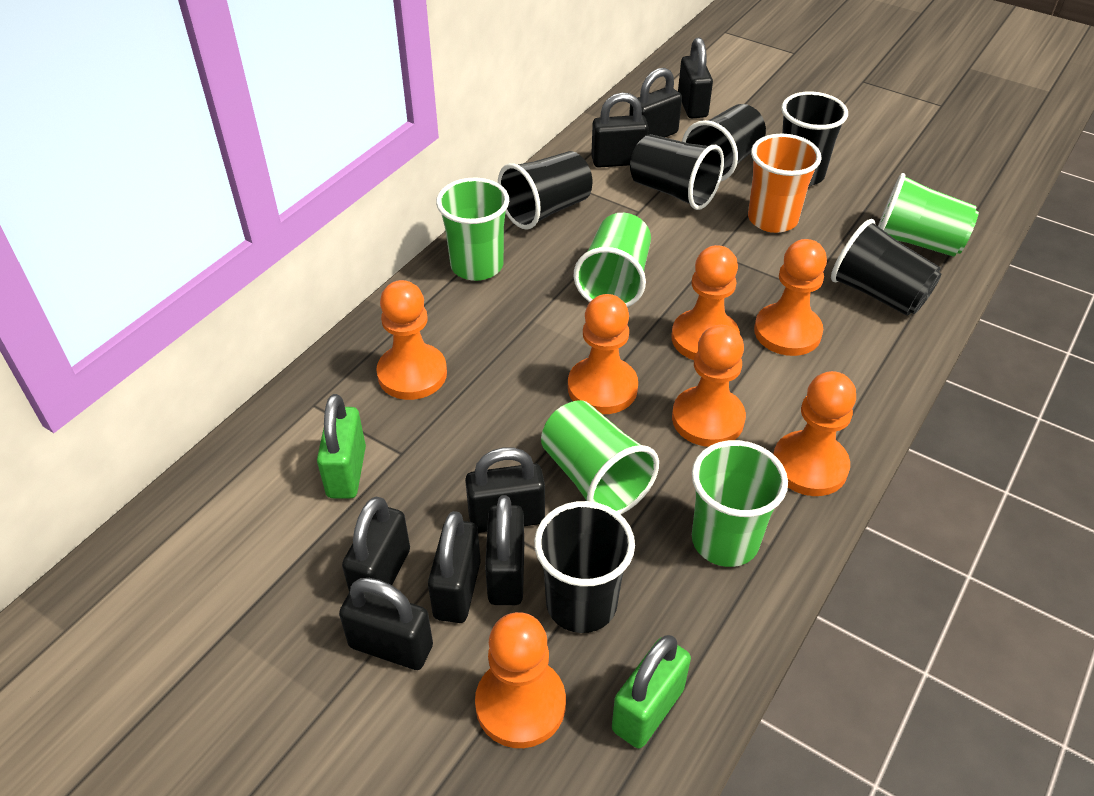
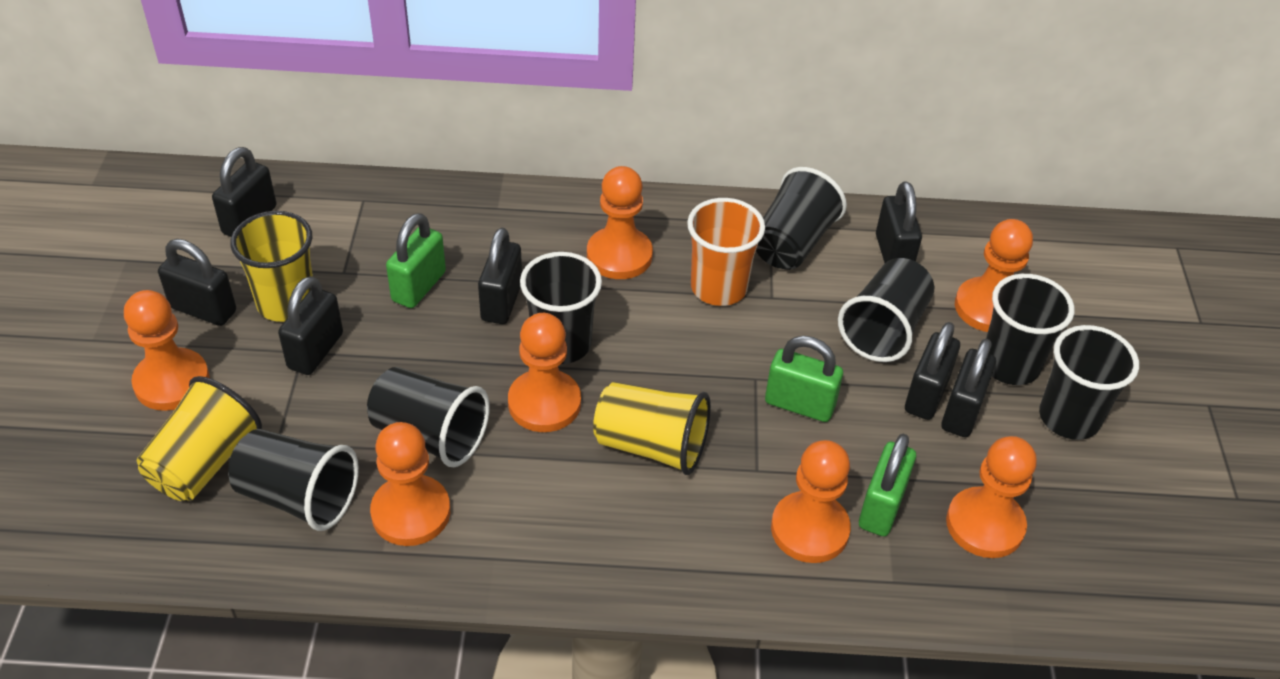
black cup: [498,151,593,229] [534,501,635,633] [630,134,724,210] [682,104,766,181] [781,91,848,186] [831,219,941,316] = 6 -> [228,429,359,531] [367,367,490,467] [520,252,602,364] [756,167,847,270] [838,258,934,362] [986,274,1074,385] [1039,325,1139,440] = 7
black padlock: [339,578,433,670] [342,497,410,592] [428,511,481,623] [465,447,545,533] [485,495,524,605] [591,93,649,168] [629,68,682,137] [678,37,713,118] = 8 -> [158,239,236,326] [212,147,276,237] [278,276,343,375] [478,227,522,324] [876,181,922,263] [905,322,960,420] [941,339,996,437] = 7
green cup: [436,177,509,281] [541,400,659,515] [574,213,651,307] [692,440,788,567] [878,173,979,257] = 5 -> none = 0
green padlock: [317,394,366,499] [612,635,691,749] = 2 -> [386,213,446,308] [765,336,843,422] [859,434,916,537] = 3
yellow cup: none = 0 -> [137,376,262,501] [230,211,313,322] [593,382,711,475] = 3

